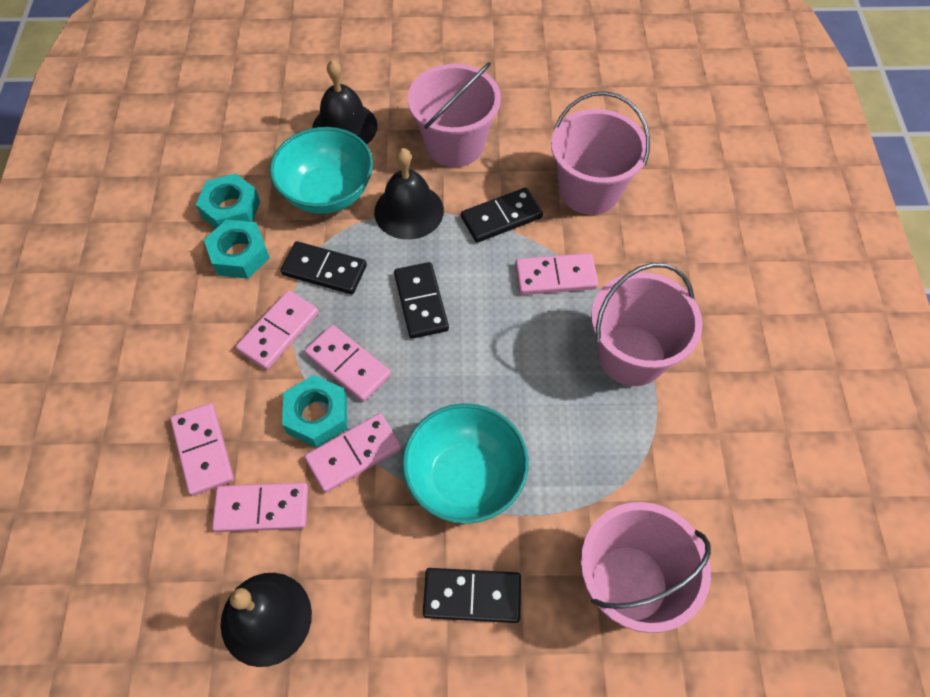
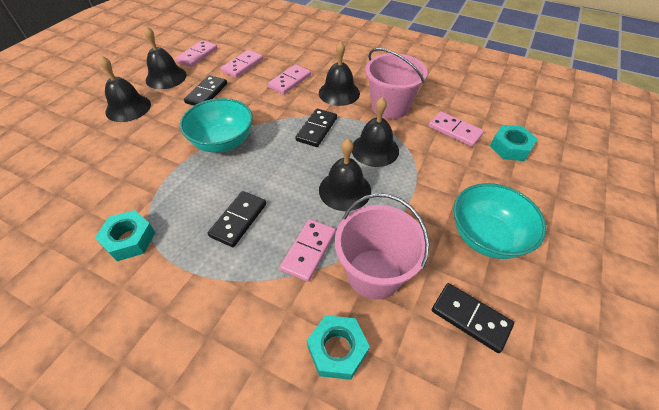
black bell: [221,573,312,667] [312,60,377,145] [374,148,444,240] = 3 -> [99,55,151,122] [144,26,187,89] [319,41,360,106] [319,138,371,211] [352,97,399,167] = 5
pink bucket: [408,62,501,167] [551,91,650,215] [581,502,711,633] [591,263,703,386] = 4 -> [335,193,430,300] [365,48,427,119] = 2
pink domino: [170,403,234,496] [212,483,308,532] [236,290,319,370] [304,325,391,402] [304,413,402,493] [515,253,598,295] = 6 -> [176,40,217,67] [221,50,263,78] [268,64,311,95] [280,219,336,282] [428,111,484,147] = 5

